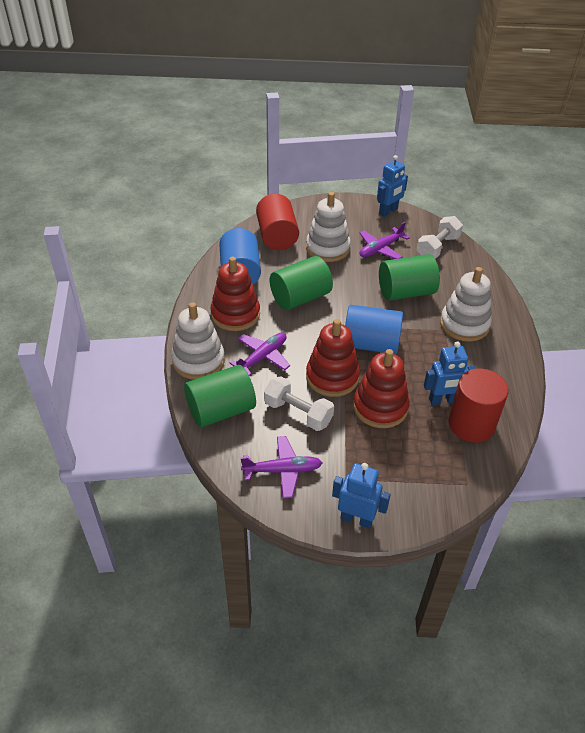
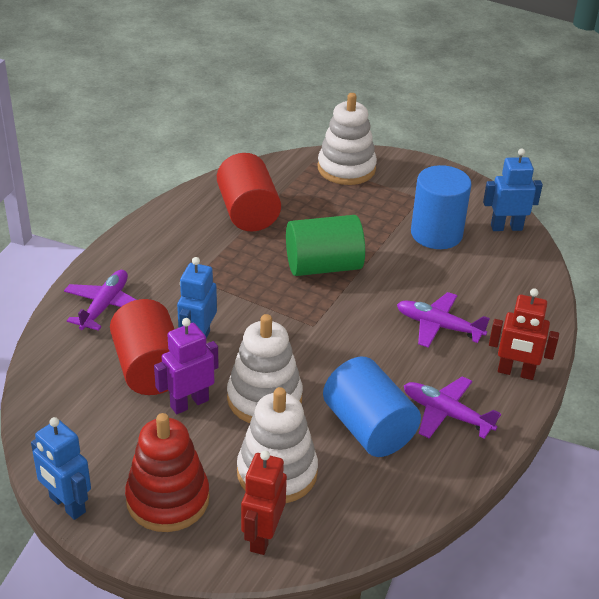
green cylinder: [184,365,256,428] [270,256,333,310] [379,254,440,301] = 3 -> [286,215,365,276] = 1
purple robot: none = 0 -> [154,318,219,414] = 1
red robot: none = 0 -> [241,450,287,555] [489,288,559,380] = 2
red stacking toy: [210,257,260,331] [306,319,360,397] [353,349,410,428] = 3 -> [125,413,210,532] = 1
white dumbbell: [264,376,334,431] [417,216,463,259] = 2 -> none = 0

